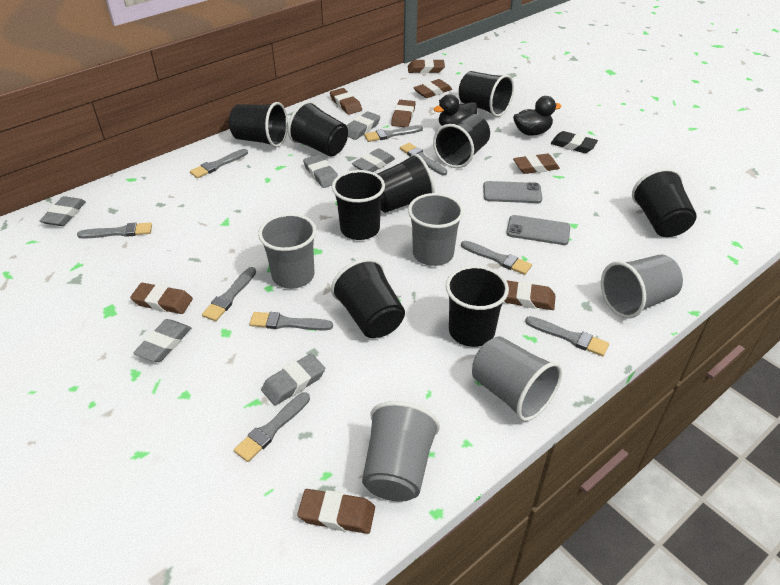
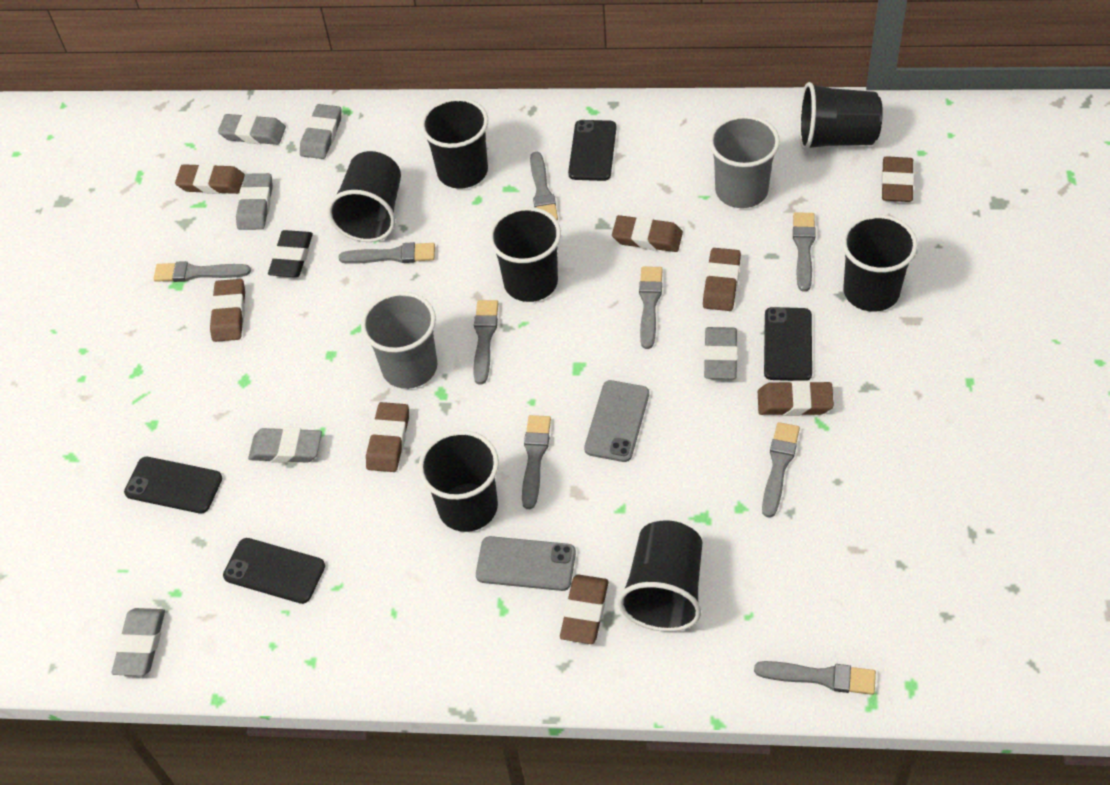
black cup: [229,102,288,147] [288,101,348,157] [331,258,405,338] [332,170,385,240] [377,153,435,213] [433,114,490,168] [446,265,509,347] [459,71,514,117] [632,168,697,237] = 9 -> [327,151,401,242] [418,430,499,532] [420,98,488,189] [489,207,561,302] [618,520,702,632] [799,82,883,150] [842,214,918,312] = 7
black duck: [434,94,478,126] [513,96,562,136] = 2 -> none = 0
black phone: none = 0 -> [124,457,222,514] [223,538,325,604] [568,120,616,181] [764,307,812,381] = 4
grey cup: [258,213,316,289] [362,401,440,501] [408,193,464,266] [472,336,562,421] [601,255,683,319] = 5 -> [361,292,438,389] [709,115,780,208] = 2

